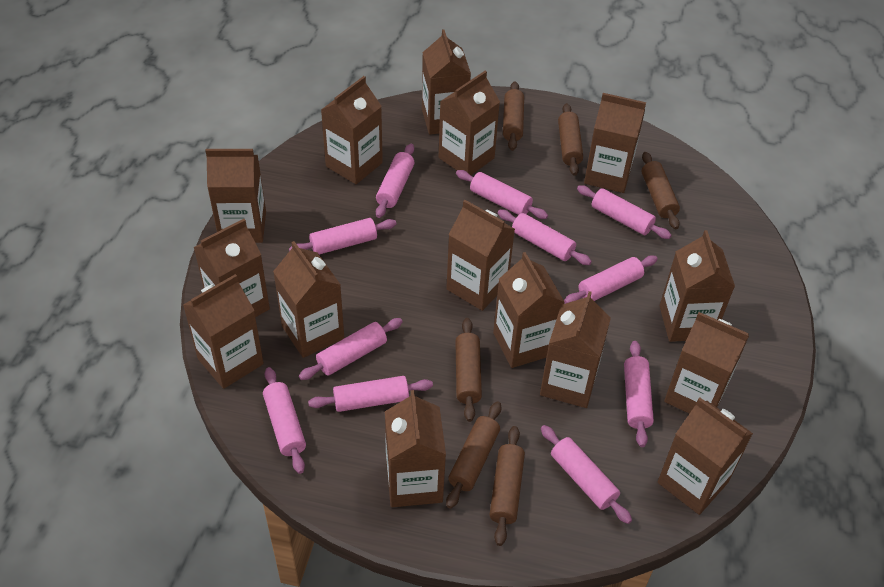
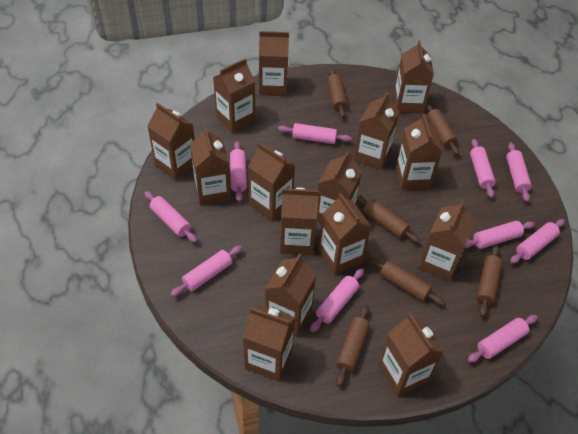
pink rolling pin: [263,367,306,474] [289,218,396,255] [299,318,403,380] [308,376,433,412] [376,144,414,218] [456,170,548,219] [498,210,592,265] [541,425,632,524] [564,255,658,304] [577,185,672,239] [624,341,654,447] = 11 -> [144,191,197,243] [171,245,242,297] [230,141,247,202] [278,123,352,144] [310,268,364,332] [465,221,535,249] [468,315,538,362] [470,139,496,198] [506,142,532,202] [510,219,565,264] = 10

